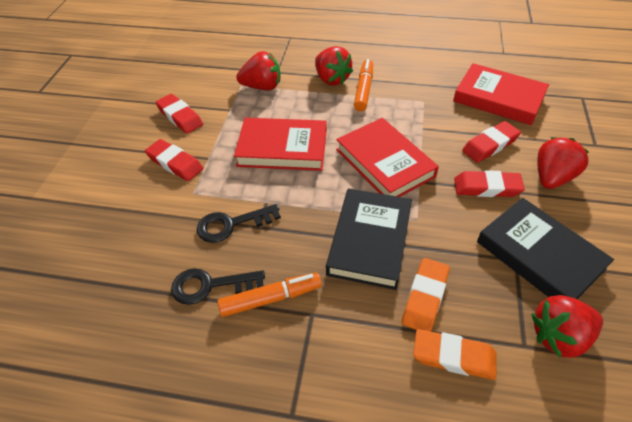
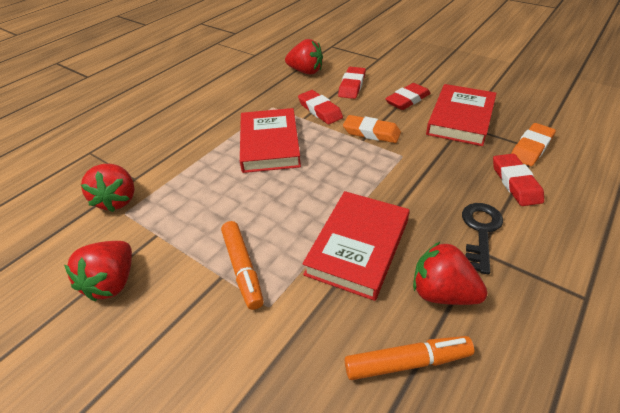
black book: [326,188,412,290] [477,198,614,299] = 2 -> none = 0
black key: [171,268,265,305] [197,204,281,243] = 2 -> [462,203,503,274] = 1

